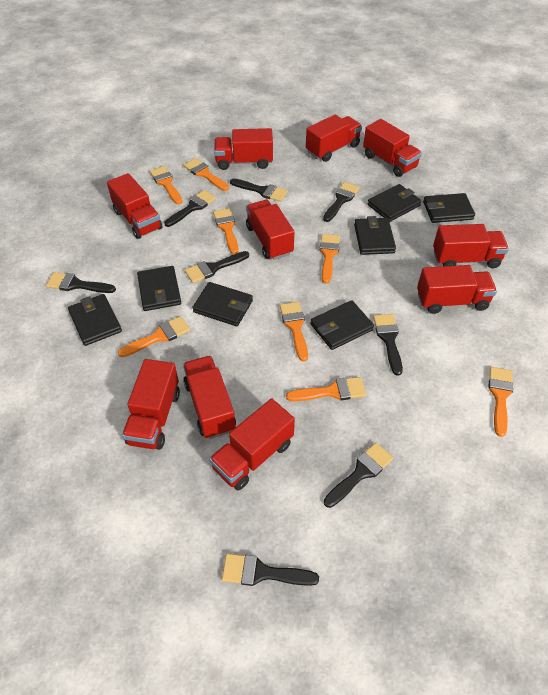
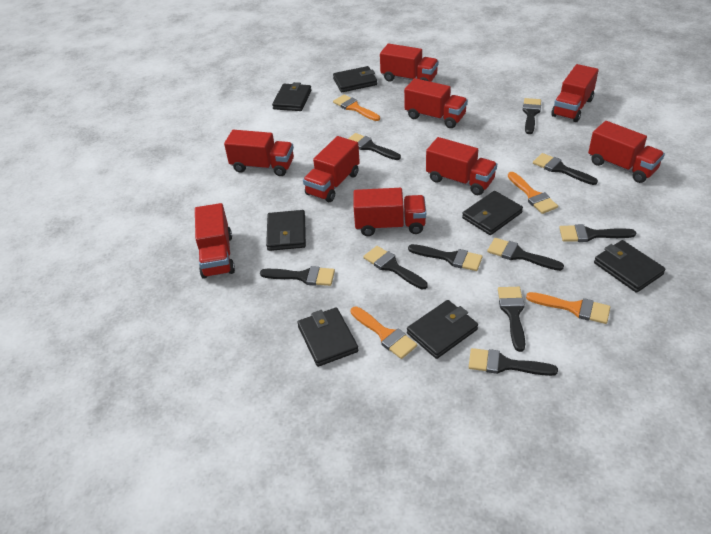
black brush: [46,272,116,293] [164,190,216,227] [185,251,249,283] [222,553,319,586] [230,178,288,202] [323,182,359,222] [324,443,393,508] [373,314,403,376] = 8 -> [260,266,335,286] [348,133,401,160] [363,246,427,290] [408,244,483,271] [469,348,558,376] [487,238,564,271] [498,287,525,352] [523,98,541,134] [533,153,598,185] [559,224,636,242] = 10
orange brush: [118,316,190,357] [150,166,182,204] [184,158,229,191] [213,208,239,254] [280,302,308,362] [286,377,366,401] [320,234,340,284] [489,367,514,437] = 8 -> [333,95,380,121] [351,306,417,359] [508,172,558,214] [526,292,610,324] = 4
red truck: [107,173,162,239] [122,359,180,450] [183,356,236,439] [209,398,295,490] [214,128,273,170] [246,200,294,260] [306,114,362,162] [363,119,422,177] [417,265,497,314] [433,224,509,268] = 10 -> [195,203,235,279] [224,130,294,176] [303,136,360,202] [354,188,426,236] [380,43,439,82] [404,78,468,128] [426,137,497,195] [552,64,599,122] [588,121,665,183] = 9

